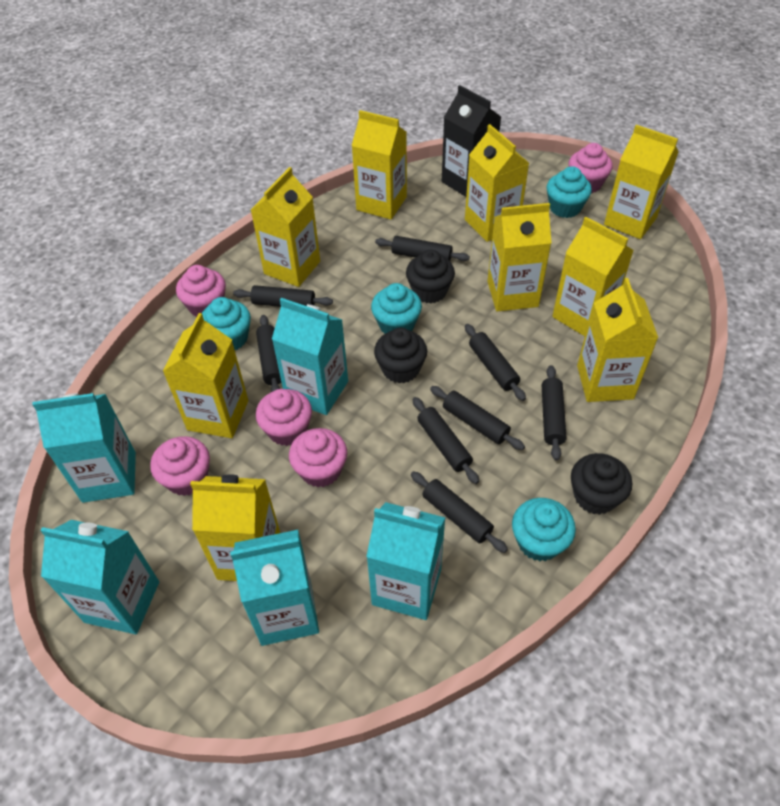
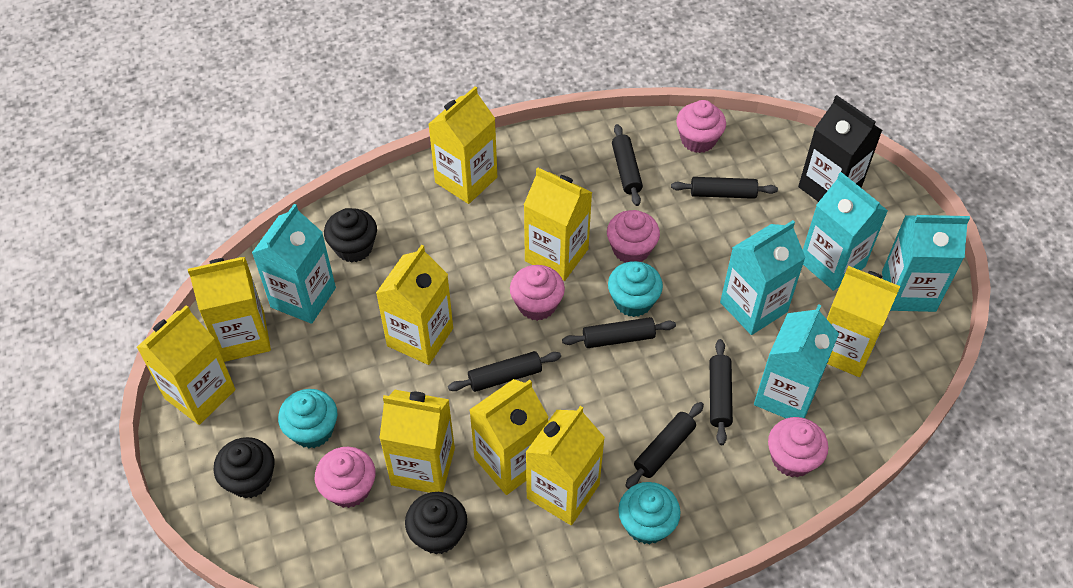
black rolling pin: [233,285,333,307] [256,315,281,392] [375,236,470,261] [411,471,508,553] [413,397,479,484] [430,386,525,450] [465,324,526,401] [542,365,567,461] = 8 -> [448,351,561,392] [562,317,676,348] [612,124,643,206] [625,402,704,489] [671,177,778,199] [710,339,733,445] = 6
turquoise cupcake: [202,297,251,350] [371,283,422,334] [512,498,576,561] [547,166,592,218] = 4 -> [278,389,337,448] [608,261,663,317] [618,482,680,544] = 3

